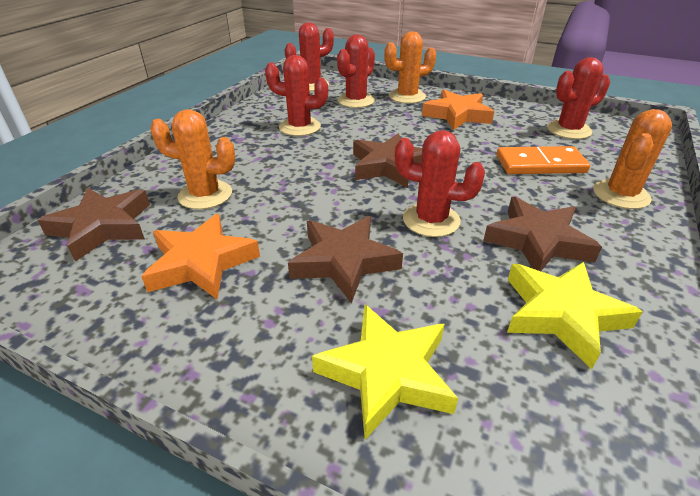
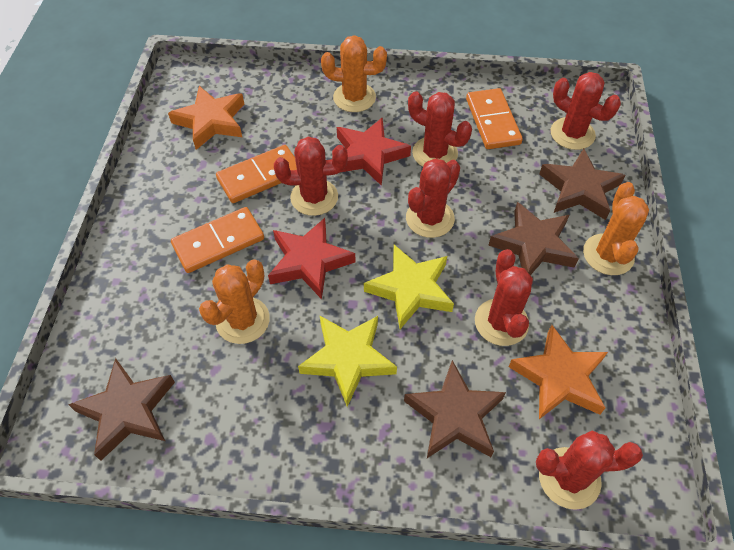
orange domino: [497,146,590,174] = 1 -> [171,207,264,273] [216,145,297,203] [466,88,523,149] = 3
red cactus: [265,55,328,136] [284,23,334,91] [337,35,375,108] [395,130,485,237] [547,57,610,139] = 5 -> [274,136,348,216] [406,158,460,238] [408,91,472,167] [475,249,533,346] [536,431,643,510] [550,72,621,150] = 6
red star: none = 0 -> [268,218,355,299] [337,117,411,186] = 2

